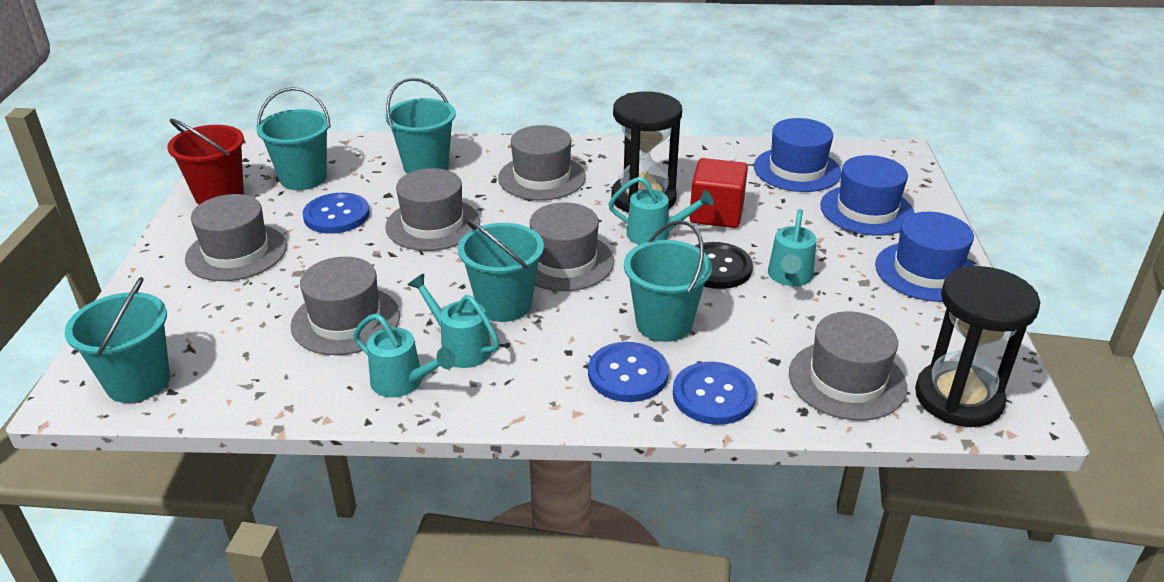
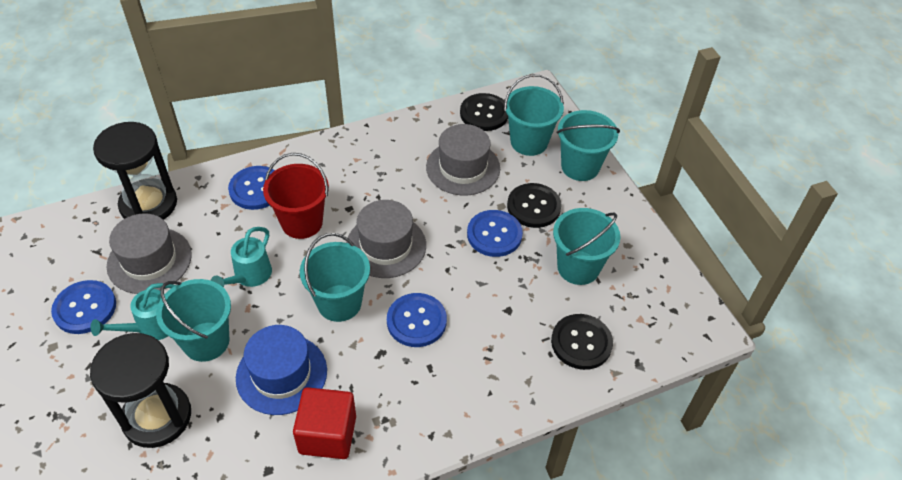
black button: [695,242,753,289] = 1 -> [460,93,508,131] [507,183,562,228] [551,314,613,370] = 3
blue button: [303,193,370,234] [588,342,669,402] [673,362,756,425] = 3 -> [51,280,116,334] [228,166,275,210] [387,293,447,347] [467,210,523,257] = 4
blue hat: [754,118,842,192] [820,155,915,236] [875,212,975,302] = 3 -> [236,325,327,415] = 1
grey hat: [185,194,287,281] [290,257,400,355] [385,168,480,251] [498,125,586,200] [530,203,614,291] [789,311,907,421] = 6 -> [107,213,192,294] [346,200,426,278] [426,124,500,196] = 3
turquoise watering can: [354,313,455,397] [408,274,500,368] [608,177,714,245] [768,209,817,286] = 4 -> [91,283,176,340] [210,227,272,288] = 2

